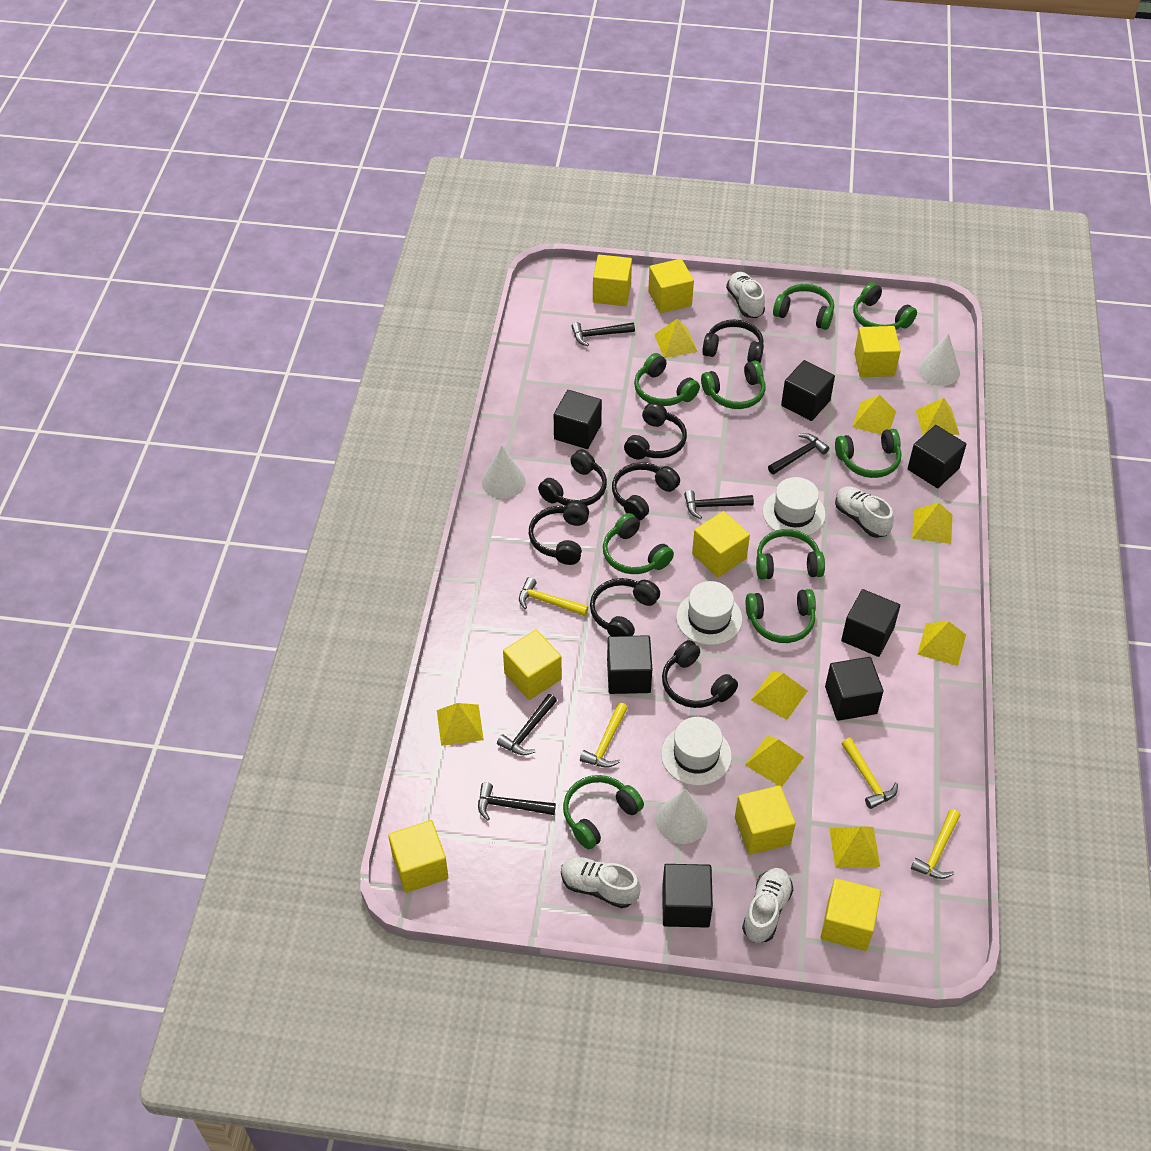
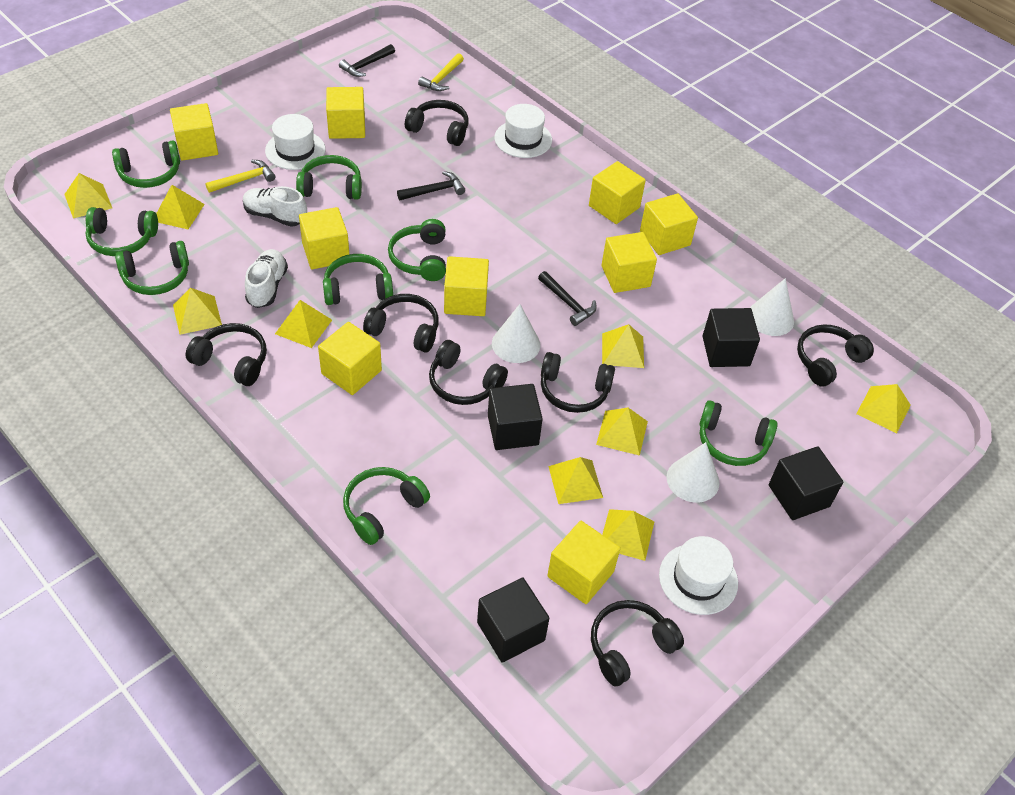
black cube: [554,390,602,449] [607,635,652,694] [662,864,713,928] [781,360,835,421] [825,657,884,721] [841,589,900,657] [908,425,967,488] = 7 -> [477,577,549,663] [488,384,543,450] [703,308,760,367] [769,446,843,520] = 4
black hammer: [478,782,556,820] [497,694,557,755] [571,322,635,346] [684,490,754,519] [768,433,829,474] = 5 -> [339,44,395,77] [397,171,465,200] [538,271,597,326] = 3
green headphones: [563,775,644,849] [603,513,674,574] [634,353,700,406] [701,360,765,409] [746,589,816,643] [756,529,825,579] [773,284,834,330] [835,429,901,478] [853,282,917,330] = 9 -> [86,207,158,256] [112,140,180,188] [115,241,189,295] [296,155,362,200] [323,254,393,305] [343,467,430,545] [388,219,446,281] [699,400,778,466] = 8
white shoe: [561,857,641,908] [726,272,765,318] [742,868,794,943] [835,487,894,538] = 4 -> [243,186,307,227] [245,249,288,308] = 2
yellow cube: [388,820,448,893] [503,630,562,700] [593,255,632,306] [648,259,694,313] [692,511,750,577] [735,785,796,855] [821,878,881,951] [854,326,901,377] = 8 -> [170,103,218,161] [299,207,349,269] [318,322,382,395] [326,87,365,139] [444,256,489,316] [547,521,620,604] [589,161,646,224] [601,232,657,293] [640,193,698,255] = 9
yellow hammer: [519,577,588,616] [580,702,628,768] [842,738,898,809] [911,809,960,879] = 4 -> [205,160,275,193] [418,53,464,91] = 2

